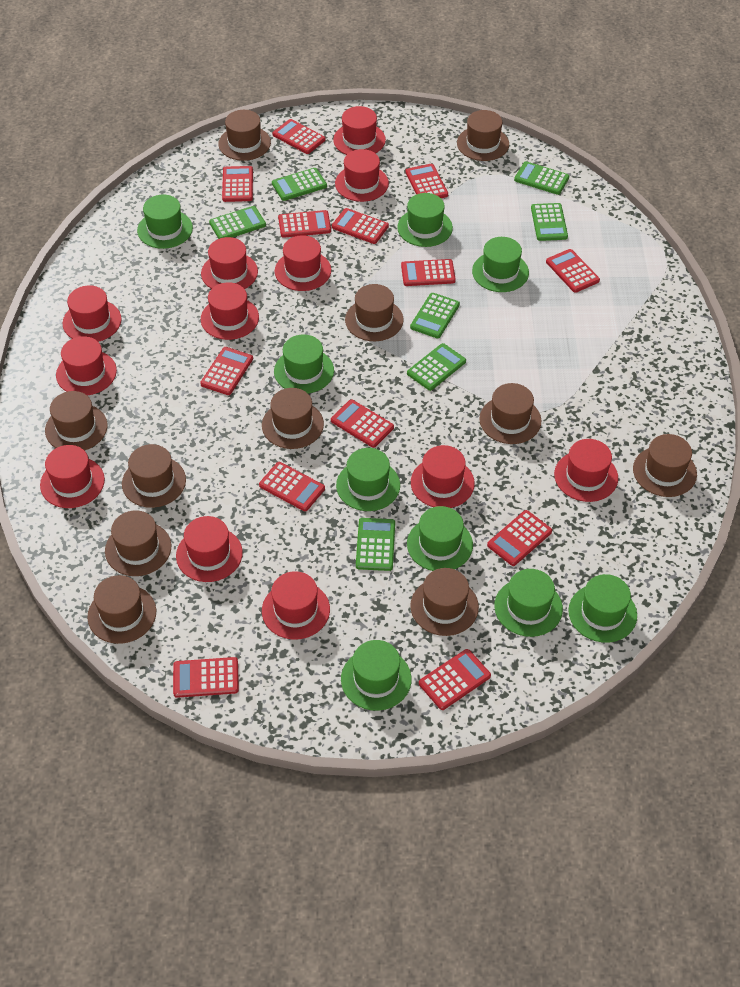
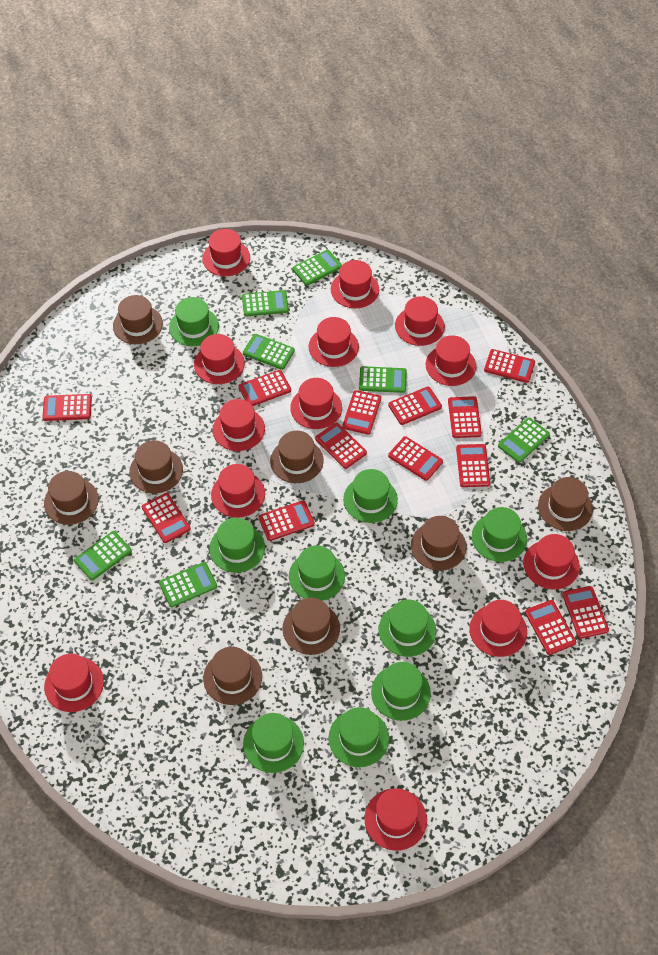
brown hat: [45,391,108,451] [87,575,156,644] [105,510,171,576] [122,444,186,508] [218,110,271,161] [262,388,324,449] [345,284,404,341] [410,568,479,636] [457,110,509,161] [479,383,541,444] [633,434,697,497] = 11 -> [44,471,99,525] [113,295,163,344] [129,440,183,493] [203,647,262,705] [270,431,324,483] [282,598,340,655] [411,516,466,571] [538,477,593,531] = 8
red hat: [40,445,105,508] [56,336,117,395] [63,285,121,342] [176,516,243,582] [201,237,258,289] [201,282,259,340] [262,571,330,640] [275,235,331,291] [333,106,386,155] [335,149,389,202] [411,445,475,508] [554,439,618,502] = 12 -> [44,653,104,712] [194,334,245,384] [202,229,250,276] [211,464,265,518] [213,399,265,451] [290,378,342,429] [309,317,359,367] [331,260,379,308] [364,788,427,851] [395,296,445,346] [426,336,476,386] [469,600,527,657] [523,534,580,590] = 13

